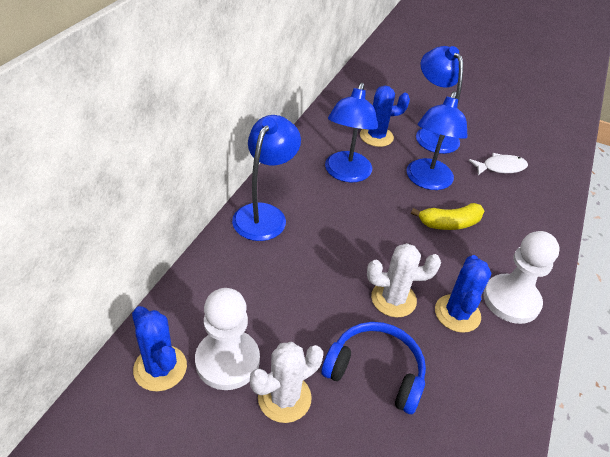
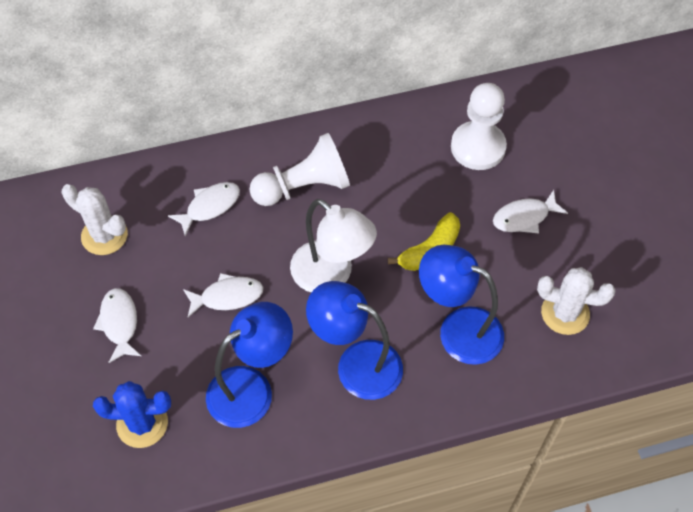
blue cactus: [132,306,187,391] [360,86,410,147] [435,255,491,333] = 3 -> [93,381,171,448] = 1
blue headphones: [321,322,426,414] = 1 -> none = 0
blue lamp: [232,115,301,241] [325,83,378,182] [406,91,468,190] [416,46,463,154] = 4 -> [206,302,293,428] [306,281,403,400] [419,245,504,365] = 3
white fish: [469,153,528,175] = 1 -> [93,288,141,363] [168,182,240,236] [183,273,263,317] [493,190,568,234] = 4
white lamp: none = 0 -> [290,199,377,293] = 1

